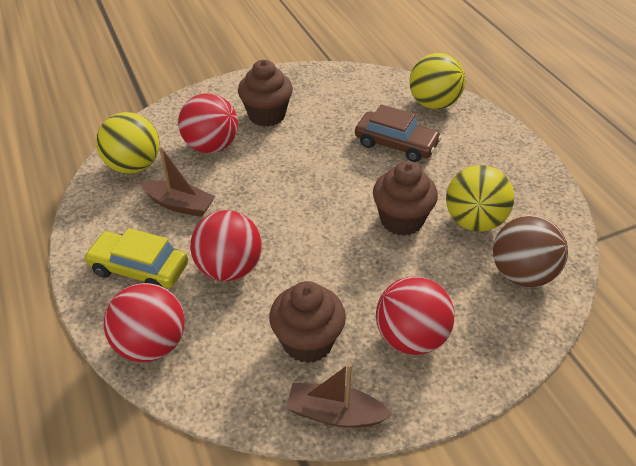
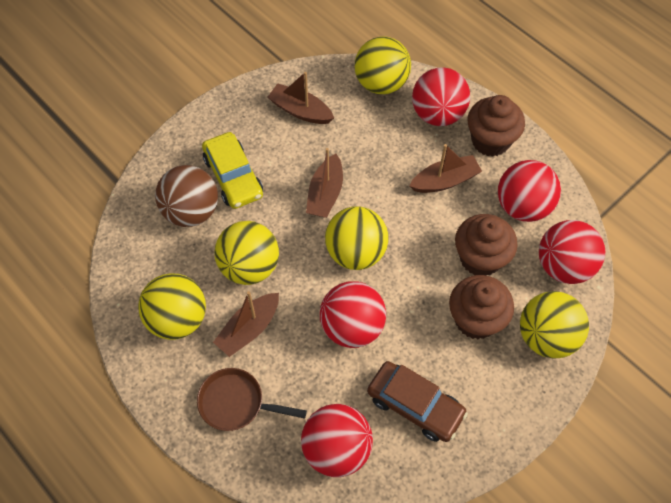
brown boat: [140,147,215,217] [286,363,393,428] = 2 -> [213,291,279,357] [268,72,334,124] [306,148,343,218] [409,144,482,193] = 4
brown pan: none = 0 -> [197,368,307,431] = 1
red ball: [104,283,185,362] [178,93,238,153] [190,210,262,282] [376,277,455,355] = 4 -> [301,404,373,477] [320,281,386,348] [412,67,470,126] [498,160,561,222] [539,220,605,284] = 5
yellow ball: [96,112,160,174] [409,53,466,109] [446,165,514,232] = 3 -> [138,273,206,340] [215,221,279,285] [325,206,389,270] [355,37,411,94] [520,291,589,359] = 5

